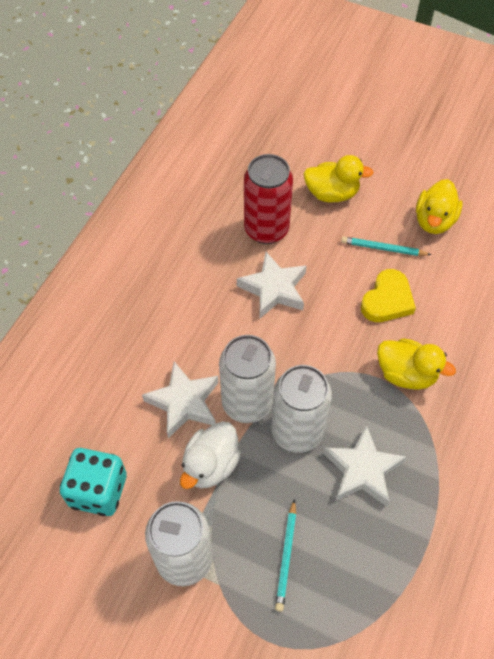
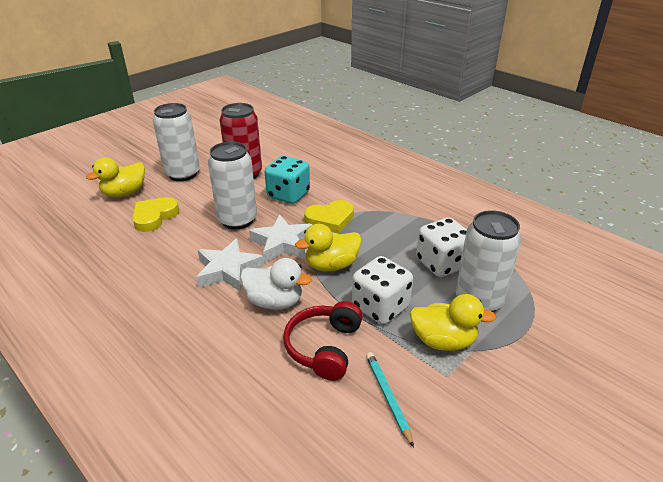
red headphones: none = 0 -> [283,301,363,381] = 1
turquoise pencil: [275,499,296,612] [341,236,431,256] = 2 -> [366,352,414,447] = 1
white dice: none = 0 -> [352,256,413,325] [416,218,467,277] = 2
white star: [142,361,219,438] [237,252,307,318] [323,425,406,507] = 3 -> [196,238,264,292] [249,215,313,263] = 2
yellow heart: [361,269,416,322] = 1 -> [132,197,179,232] [304,200,354,233] = 2

